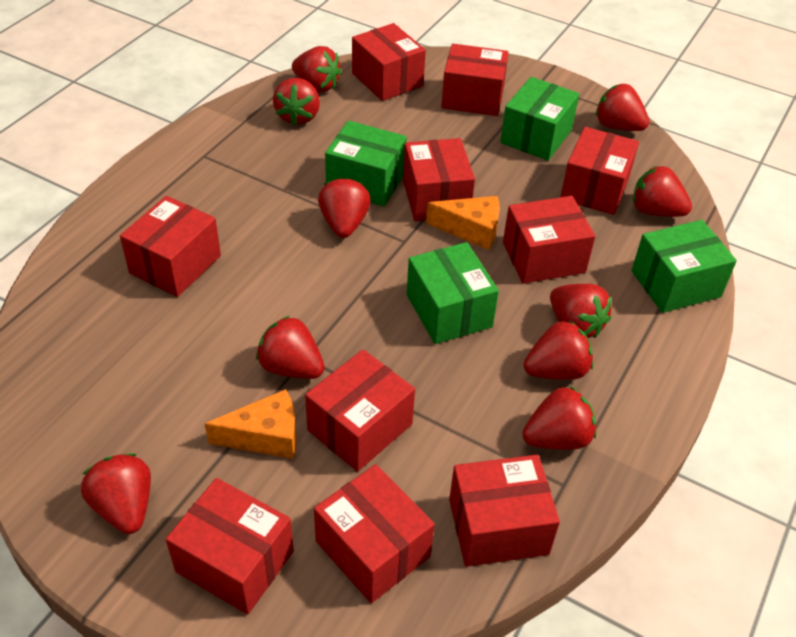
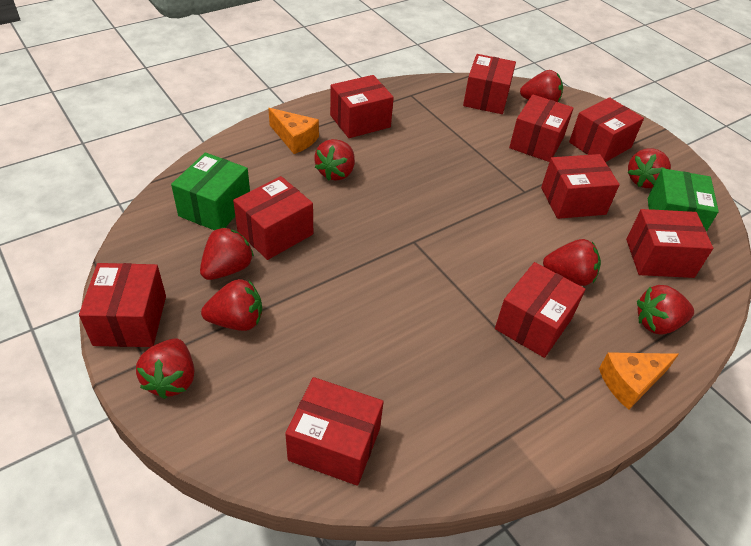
green box: [325,121,407,207] [407,242,499,344] [500,77,579,161] [631,220,737,313] = 4 -> [171,153,250,230] [648,168,719,232] = 2
red strawberry: [81,453,151,534] [256,316,325,379] [273,78,320,126] [292,46,342,92] [318,177,371,238] [522,386,596,450] [524,320,593,380] [550,284,611,338] [596,84,649,131] [633,166,692,217] = 10 -> [136,338,194,399] [200,227,254,280] [201,279,262,331] [314,139,355,181] [520,70,563,102] [543,239,601,286] [628,148,671,188] [637,285,694,335] = 8

